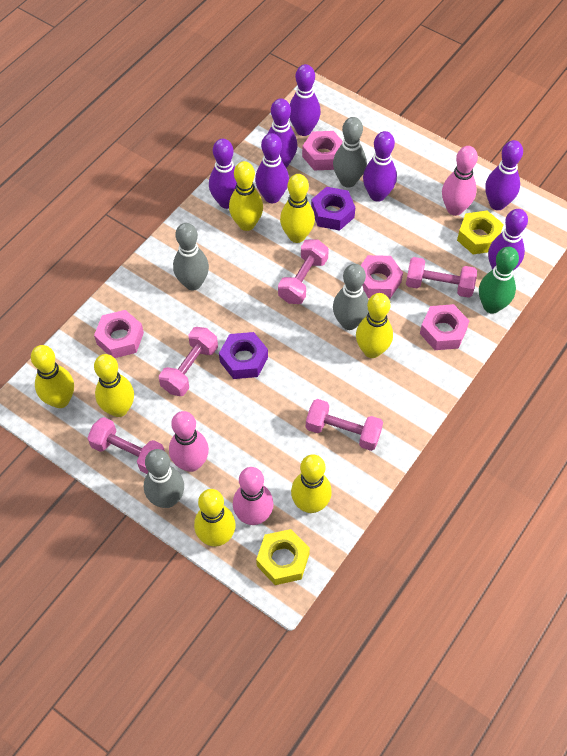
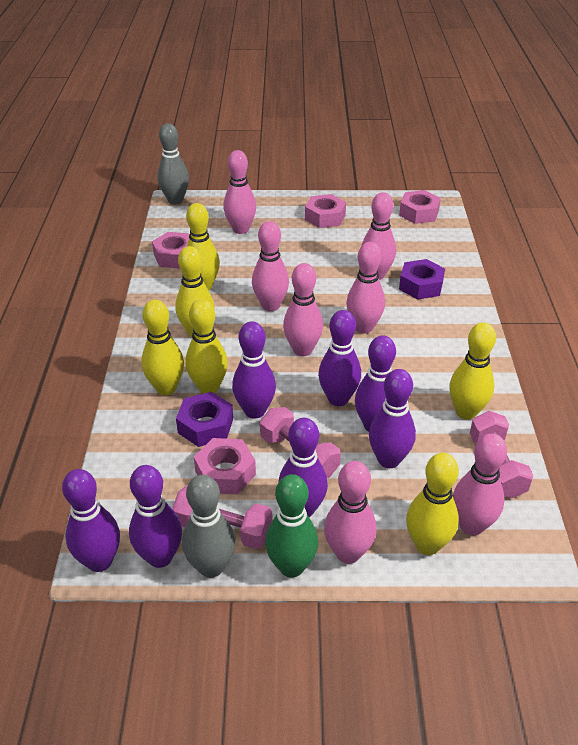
grey bowling pin: [144,449,184,508] [173,223,209,291] [333,117,366,188] [333,264,369,330] = 4 -> [157,123,189,204] [182,475,235,578] = 2
pink bowling pin: [169,411,209,472] [233,467,274,525] [442,146,478,216] = 3 -> [223,150,256,234] [252,221,289,311] [283,263,323,356] [324,461,377,564] [346,242,385,334] [361,192,396,280] [453,433,507,535] = 7
pink dumbbell: [87,417,165,474] [159,327,218,396] [278,239,329,304] [306,399,383,451] [406,257,477,298] = 5 -> [172,485,273,549] [260,407,341,478] [470,411,533,498] = 3
yellow bowling pin: [31,345,74,408] [94,354,134,417] [194,489,236,547] [229,161,263,231] [280,174,315,243] [291,454,332,513] [356,293,393,358] = 7 -> [141,300,184,395] [175,246,215,337] [185,299,228,394] [186,203,220,290] [406,453,459,555] [449,322,496,420] = 6
yellow nut: [256,529,310,585] [457,211,504,254] = 2 -> none = 0

